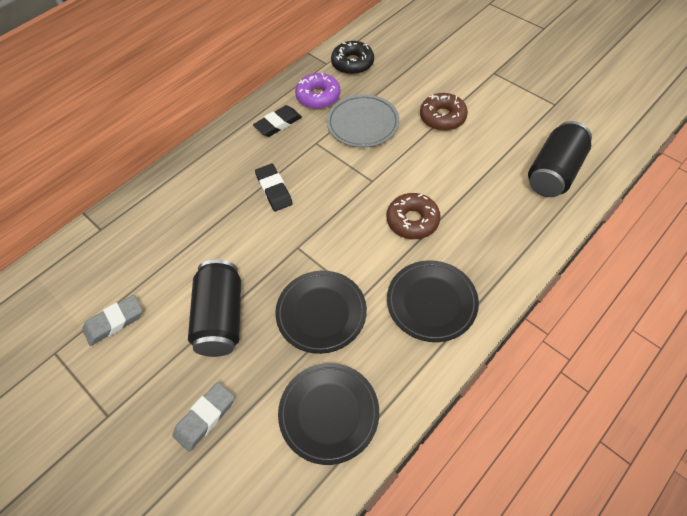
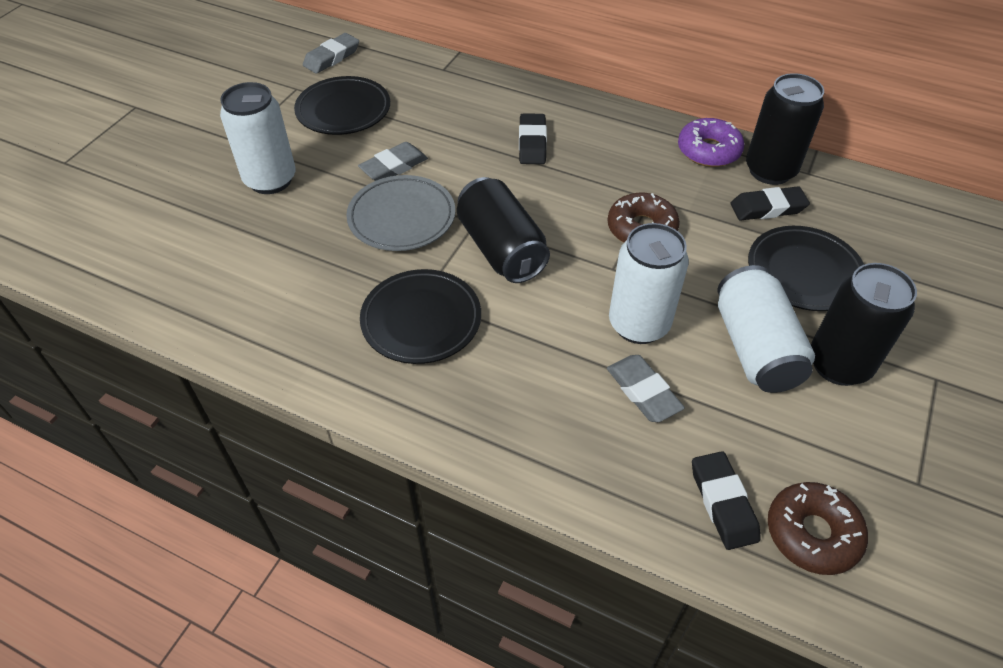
black can: [188,259,241,357] [528,121,592,197] = 2 -> [457,177,550,283] [746,73,824,185] [811,263,917,386] = 3
black donut: [331,41,374,75] = 1 -> none = 0
black eraser: [253,105,302,137] [255,164,293,211] = 2 -> [519,113,547,164] [692,451,761,550] [730,186,810,221] = 3
grey eraser: [82,295,143,346] [173,382,235,452] = 2 -> [303,33,359,74] [358,142,428,181] [607,355,685,422] = 3
white can: none = 0 -> [220,82,296,194] [609,223,689,344] [718,265,815,393] = 3

